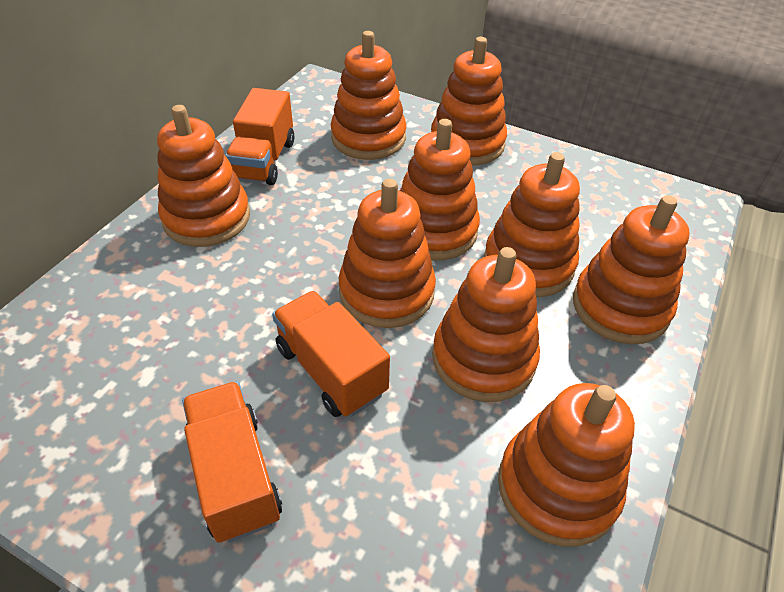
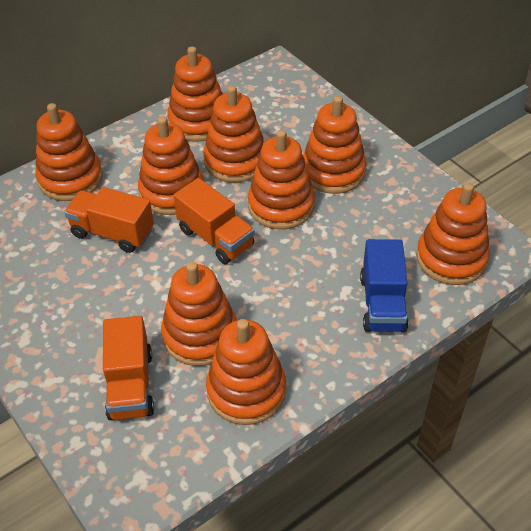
blue truck: none = 0 -> [360,239,409,332] = 1

